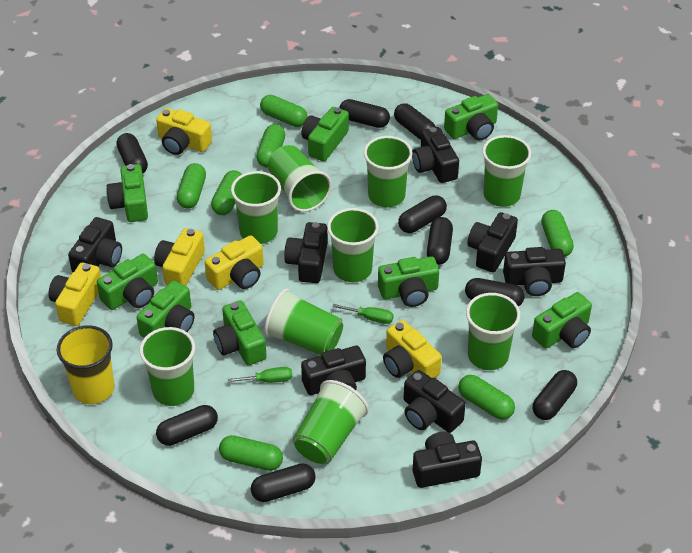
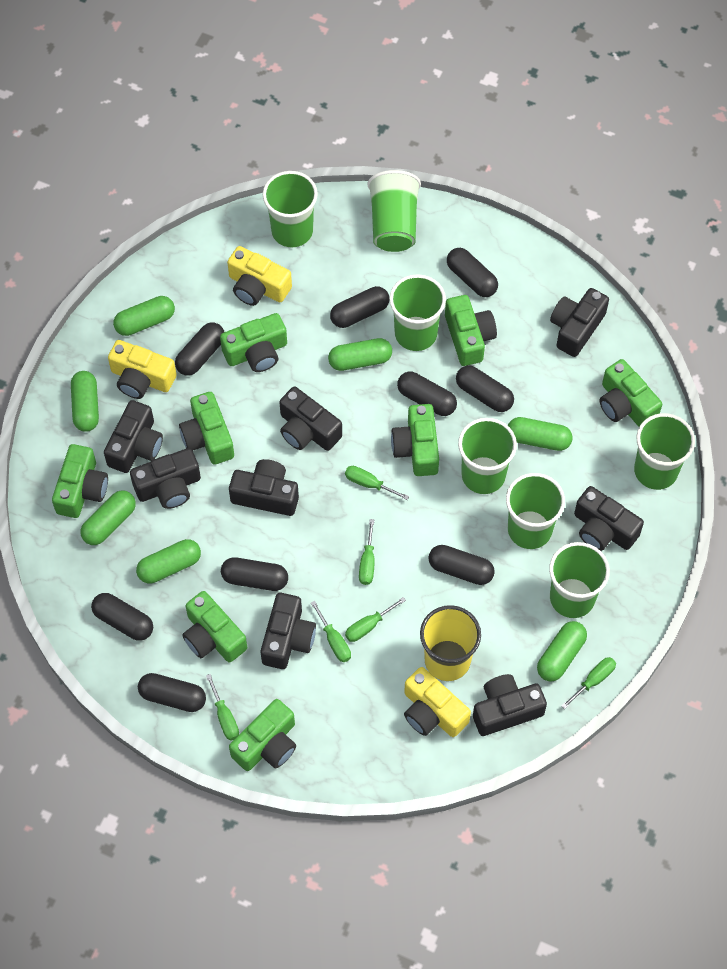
green cup: [139,327,195,406] [231,171,281,244] [264,288,343,355] [268,145,332,212] [293,380,369,464] [327,208,379,282] [364,136,412,207] [466,293,520,370] [482,135,531,207] = 9 -> [263,171,318,248] [368,170,421,252] [389,274,446,351] [458,418,517,494] [506,473,565,549] [549,542,610,618] [634,413,695,490] = 7
green screwdriver: [227,367,292,383] [332,304,394,324] = 2 -> [206,674,239,741] [311,601,351,662] [345,466,409,500] [345,597,406,642] [359,519,375,585] [561,657,616,709] = 6
yellow camera: [48,263,101,326] [154,228,205,286] [156,108,212,155] [205,235,264,290] [383,320,442,378] = 5 -> [108,340,177,399] [227,246,292,306] [404,667,471,737] = 3

